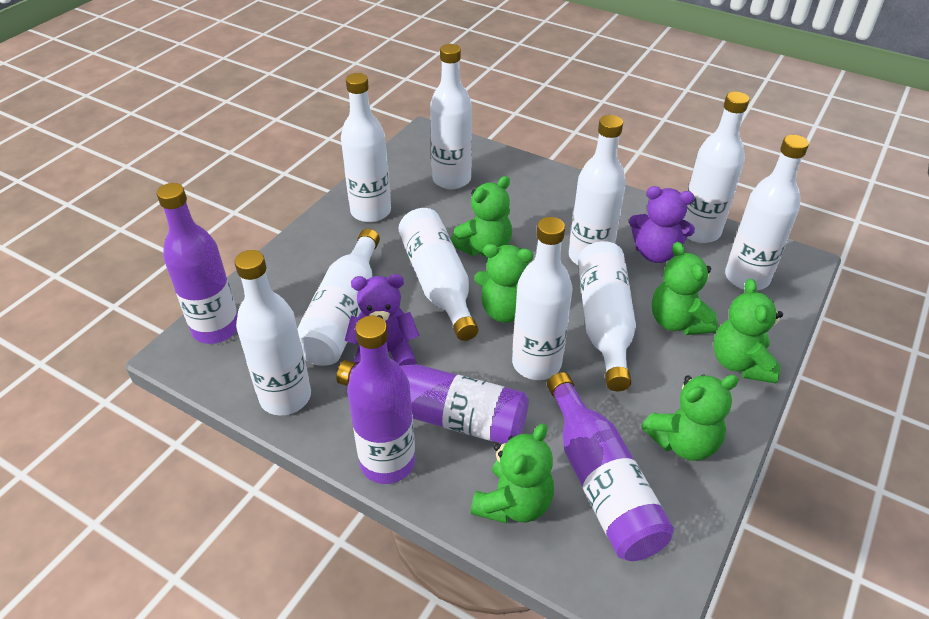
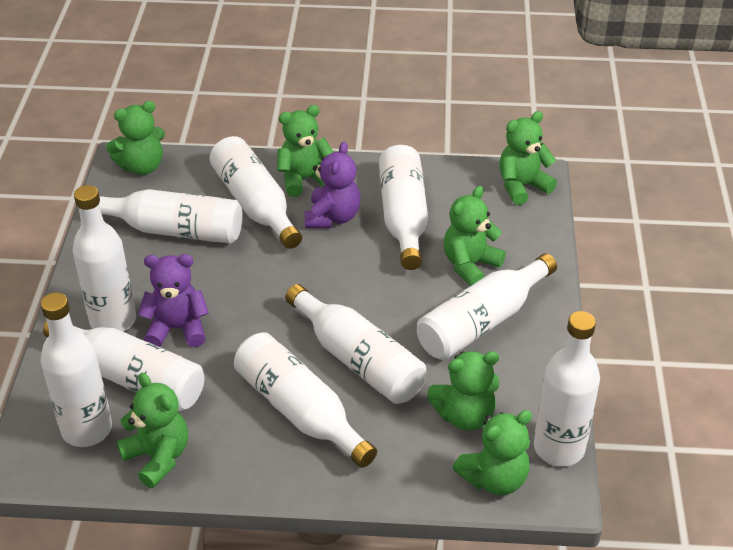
green teddy bear: [451,176,512,257] [471,423,554,524] [475,244,533,323] [641,374,739,461] [652,242,718,335] [713,279,783,383] = 6 -> [106,101,165,175] [117,373,188,488] [277,105,334,197] [427,351,499,431] [443,186,506,286] [453,410,532,495] [499,111,557,205] = 7
purple bottle: [157,183,238,344] [336,360,529,444] [347,316,415,484] [547,372,674,561] = 4 -> none = 0

